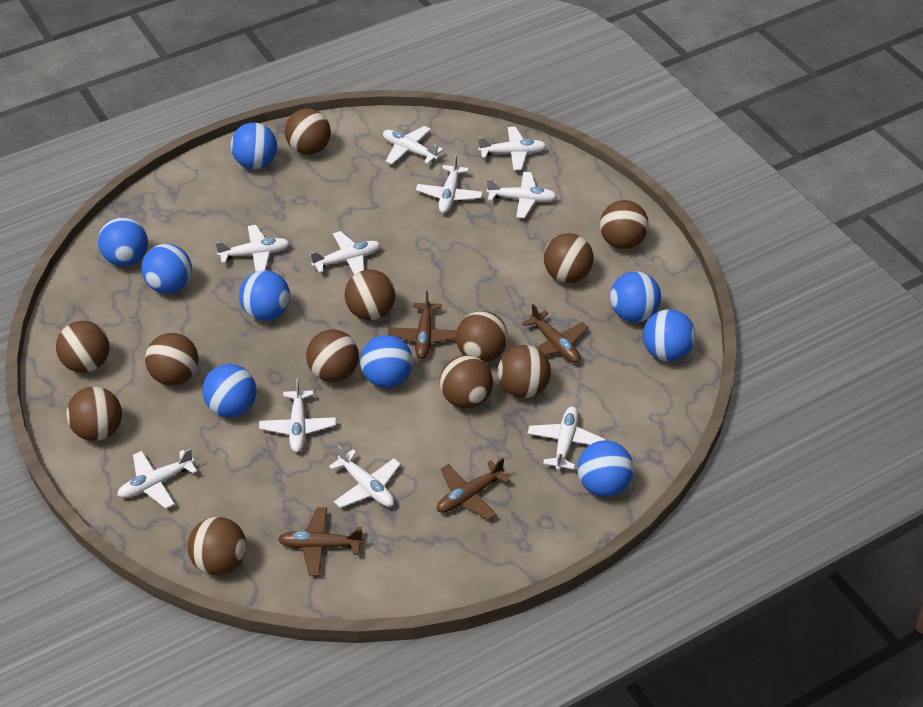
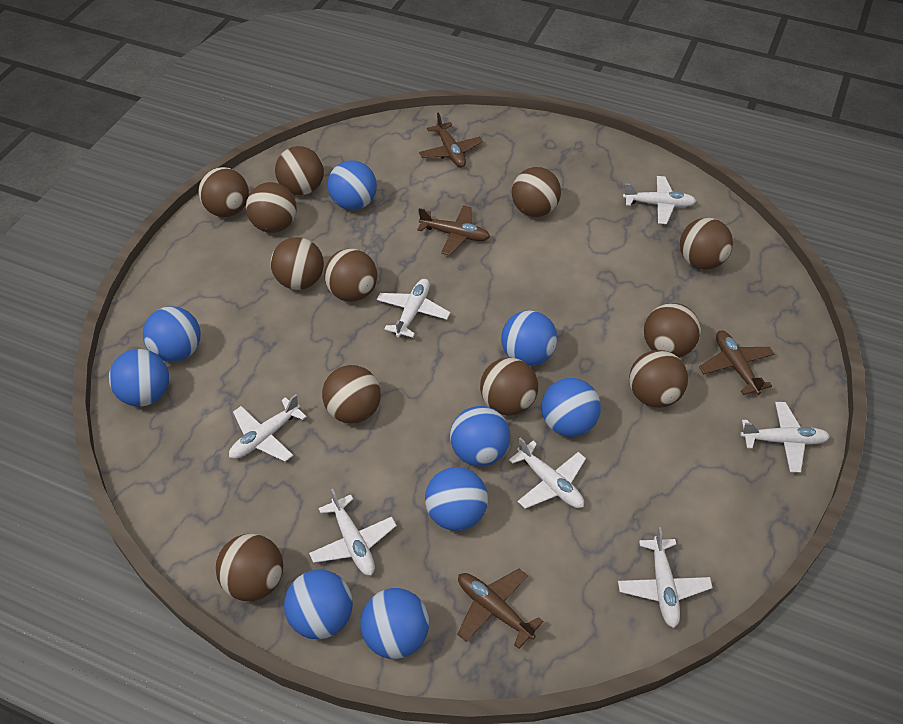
white plane: [117,448,197,509] [215,225,290,272] [259,379,336,452] [310,231,381,275] [329,445,401,508] [383,126,443,164] [416,154,483,213] [478,127,547,171] [487,172,557,218] [527,406,605,470] = 10 -> [229,394,307,462] [309,489,397,576] [377,279,450,338] [509,437,586,509] [618,527,713,628] [623,176,696,224] [740,402,830,473] = 7

